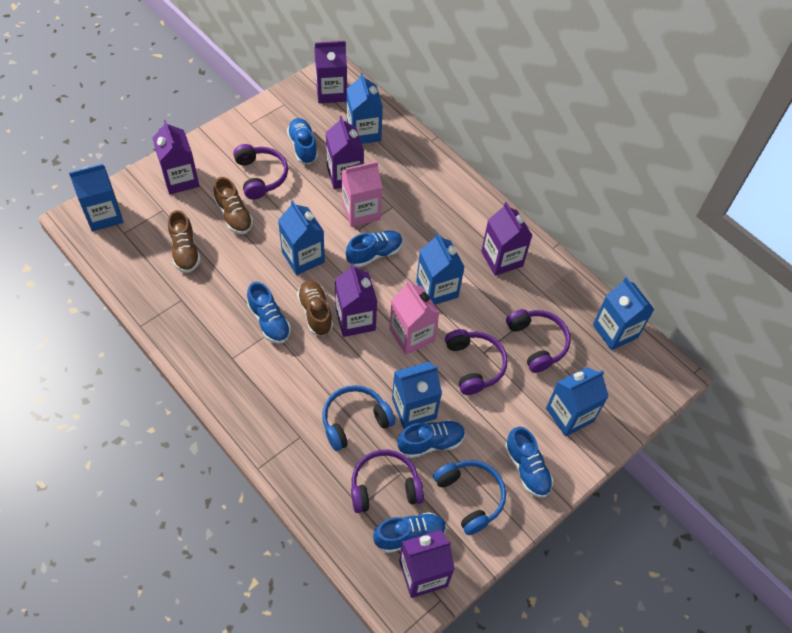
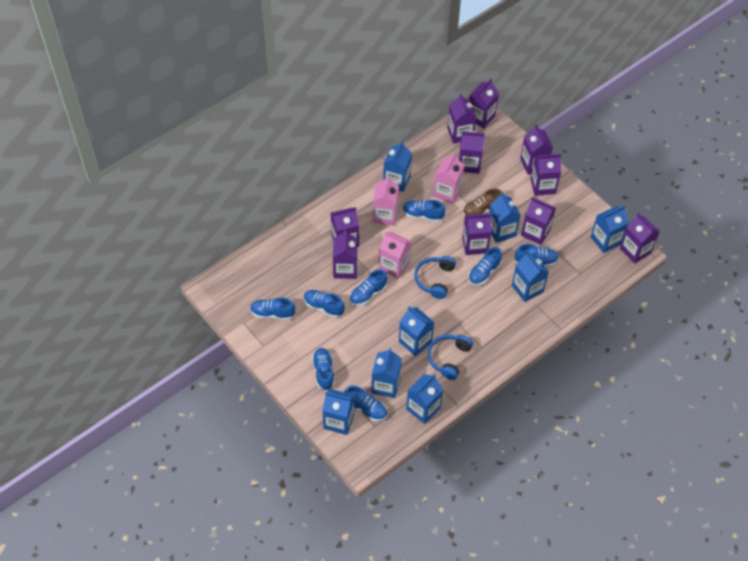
blue carton: [69,163,123,232] [278,200,325,275] [347,72,383,144] [392,362,442,429] [416,233,464,305] [546,367,609,437] [593,277,655,350] = 7 -> [322,389,354,435] [371,348,402,398] [383,141,412,192] [399,306,434,356] [406,374,443,424] [489,192,521,243] [512,251,549,302] [591,205,629,253] = 8
blue shoe: [247,282,291,344] [287,118,318,164] [346,231,403,267] [373,512,446,553] [398,420,465,458] [505,427,553,498] = 6 -> [250,297,295,320] [304,290,345,318] [312,348,335,390] [344,386,387,421] [349,269,387,306] [402,200,445,222] [468,247,502,285] [515,244,559,266] = 8
brown shoe: [168,210,201,273] [214,177,253,234] [297,280,333,336] = 3 -> [463,188,502,216] = 1
pink carton: [341,161,382,227] [389,281,440,355] = 2 -> [373,176,399,226] [379,231,411,279] [433,153,464,204] = 3
purple carton: [152,120,199,194] [314,41,347,103] [326,116,364,189] [335,263,377,337] [399,530,455,598] [481,202,533,276] = 6 -> [331,207,359,247] [333,230,357,279] [447,93,476,143] [459,131,485,174] [462,213,492,255] [469,79,499,128] [520,124,553,175] [521,197,556,245] [531,154,561,196] [620,213,659,264] = 10
purple headphones: [233,144,288,200] [351,450,424,513] [445,329,508,395] [506,309,571,373] = 4 -> none = 0

